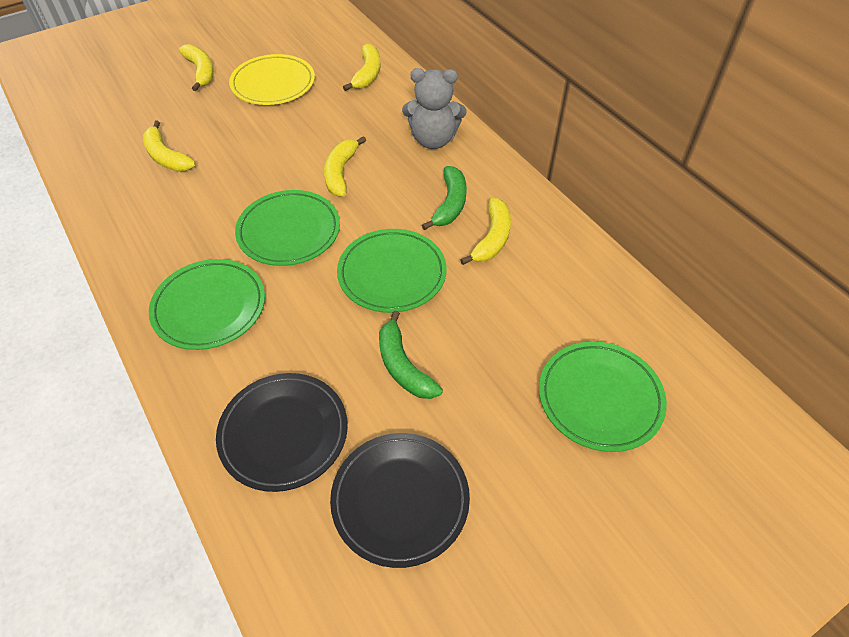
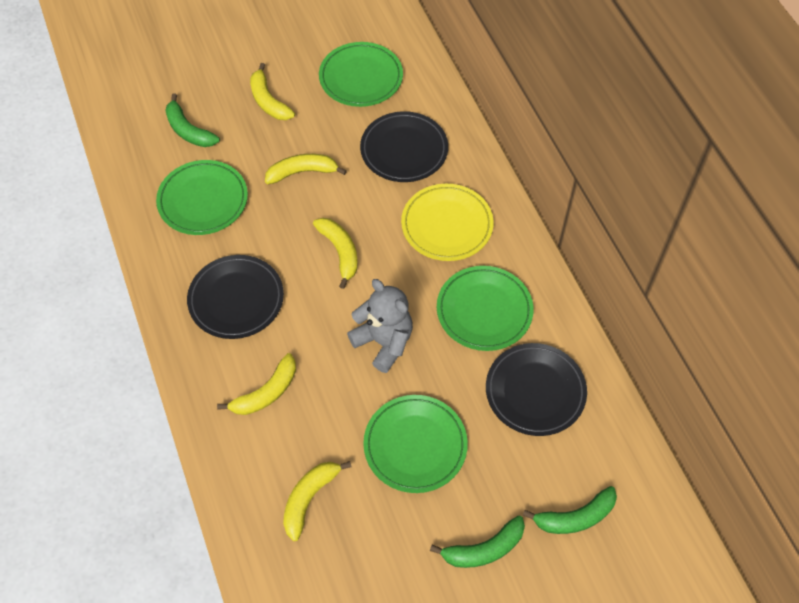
black plate: [216,373,348,492] [330,433,470,568] = 2 -> [187,255,284,339] [360,111,448,182] [486,343,587,436] = 3
green banana: [379,310,443,399] [422,166,467,230] = 2 -> [165,93,220,147] [430,516,525,568] [523,486,617,534] = 3

